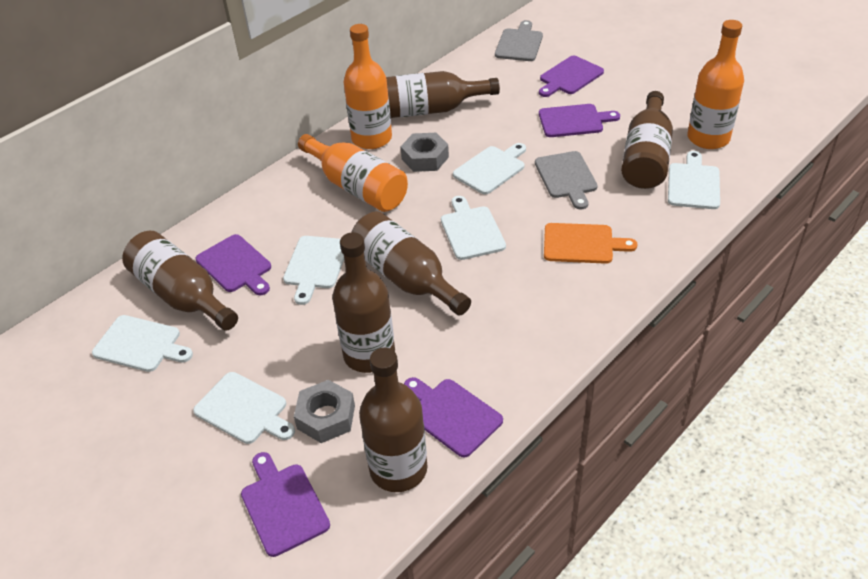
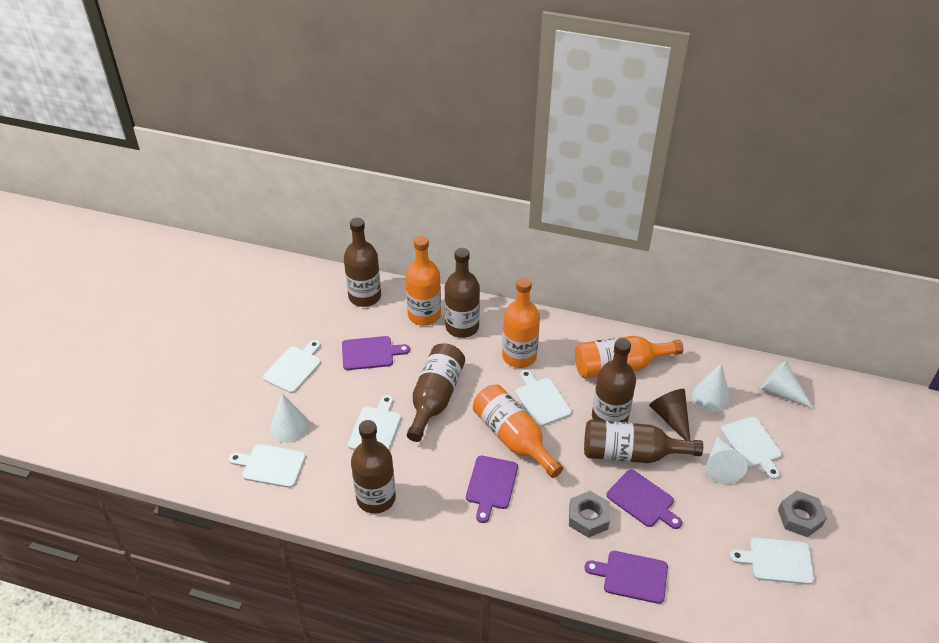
brown cone: none = 0 -> [649,389,690,441] = 1
grey cutting board: [495,20,543,61] [535,151,598,209] = 2 -> none = 0
orange bottle: [298,134,408,212] [344,24,392,149] [687,20,744,149] = 3 -> [405,236,441,326] [473,384,563,478] [502,277,540,368] [575,336,683,378] = 4
orange cutting board: [544,223,638,264] = 1 -> none = 0
purple cutting board: [196,234,271,295] [241,452,330,557] [404,377,503,458] [539,56,604,97] [539,104,620,137] = 5 -> [342,336,410,370] [466,456,518,523] [585,551,668,604] [607,470,682,529] = 4
white cone: none = 0 -> [270,394,309,443] [692,363,731,412] [706,436,748,484] [760,361,814,409] = 4

